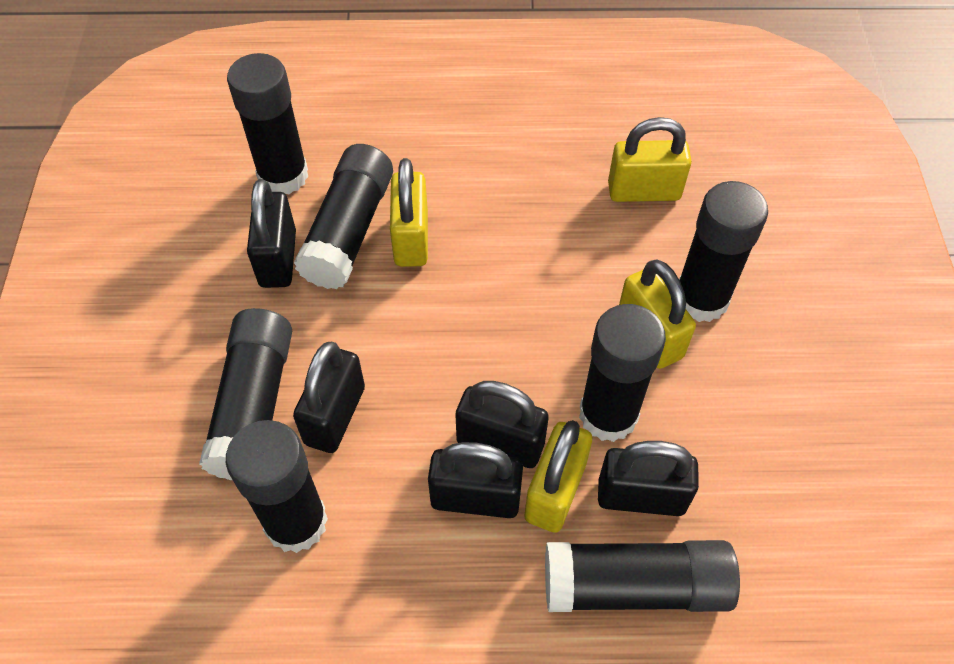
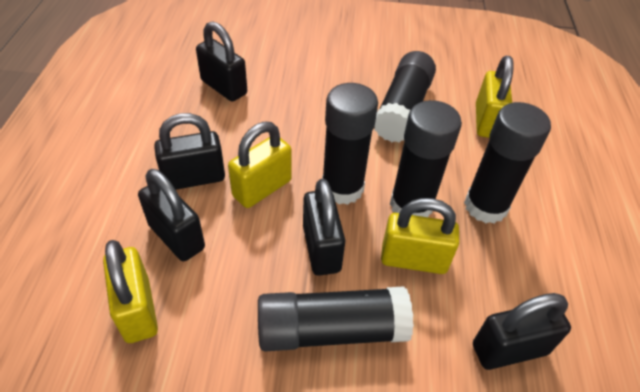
black glue stick: [199,308,292,480] [226,420,328,553] [227,53,308,195] [294,144,393,289] [545,540,740,612] [579,304,666,442] [679,181,768,322] = 7 -> [258,286,414,351] [322,83,378,205] [374,51,436,142] [390,100,462,217] [464,102,551,223] = 5

